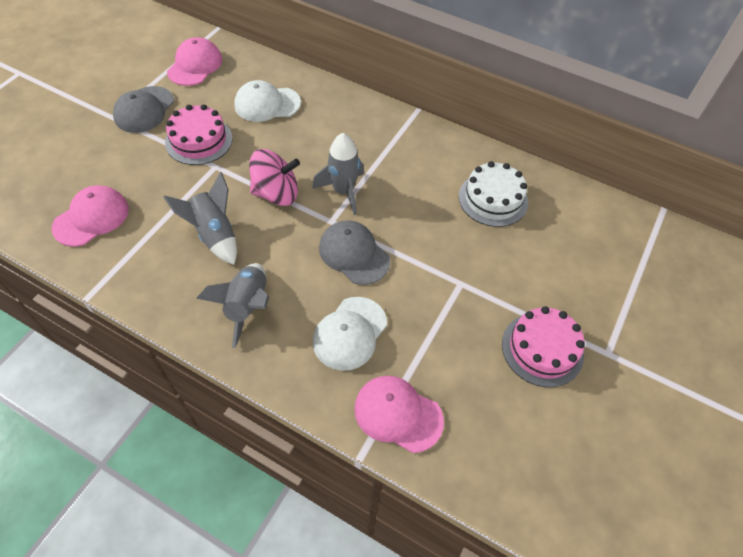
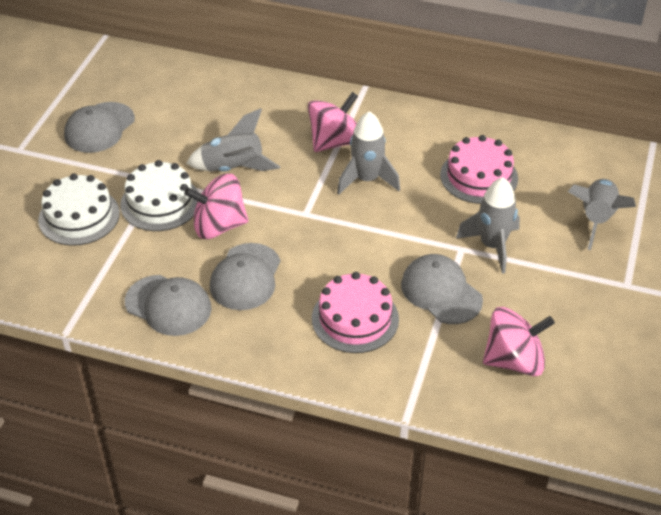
grey cap: [113,86,174,133] [319,220,390,285] = 2 -> [64,102,135,153] [125,275,212,336] [210,243,281,310] [401,254,483,324] = 4
grey rocket: [163,172,237,265] [196,263,269,348] [312,133,364,215] = 3 -> [186,108,280,172] [337,111,400,195] [456,177,520,274] [567,179,636,250] = 4
pink cap: [51,185,129,247] [167,37,222,86] [354,376,444,453] = 3 -> none = 0
pink spinning top: [249,149,300,206] = 1 -> [184,173,248,239] [308,92,358,152] [483,307,555,376] = 3
white cake: [459,161,528,227] = 1 -> [38,173,120,246] [120,160,199,231] = 2
white cap: [234,80,301,122] [313,297,387,371] = 2 -> none = 0

